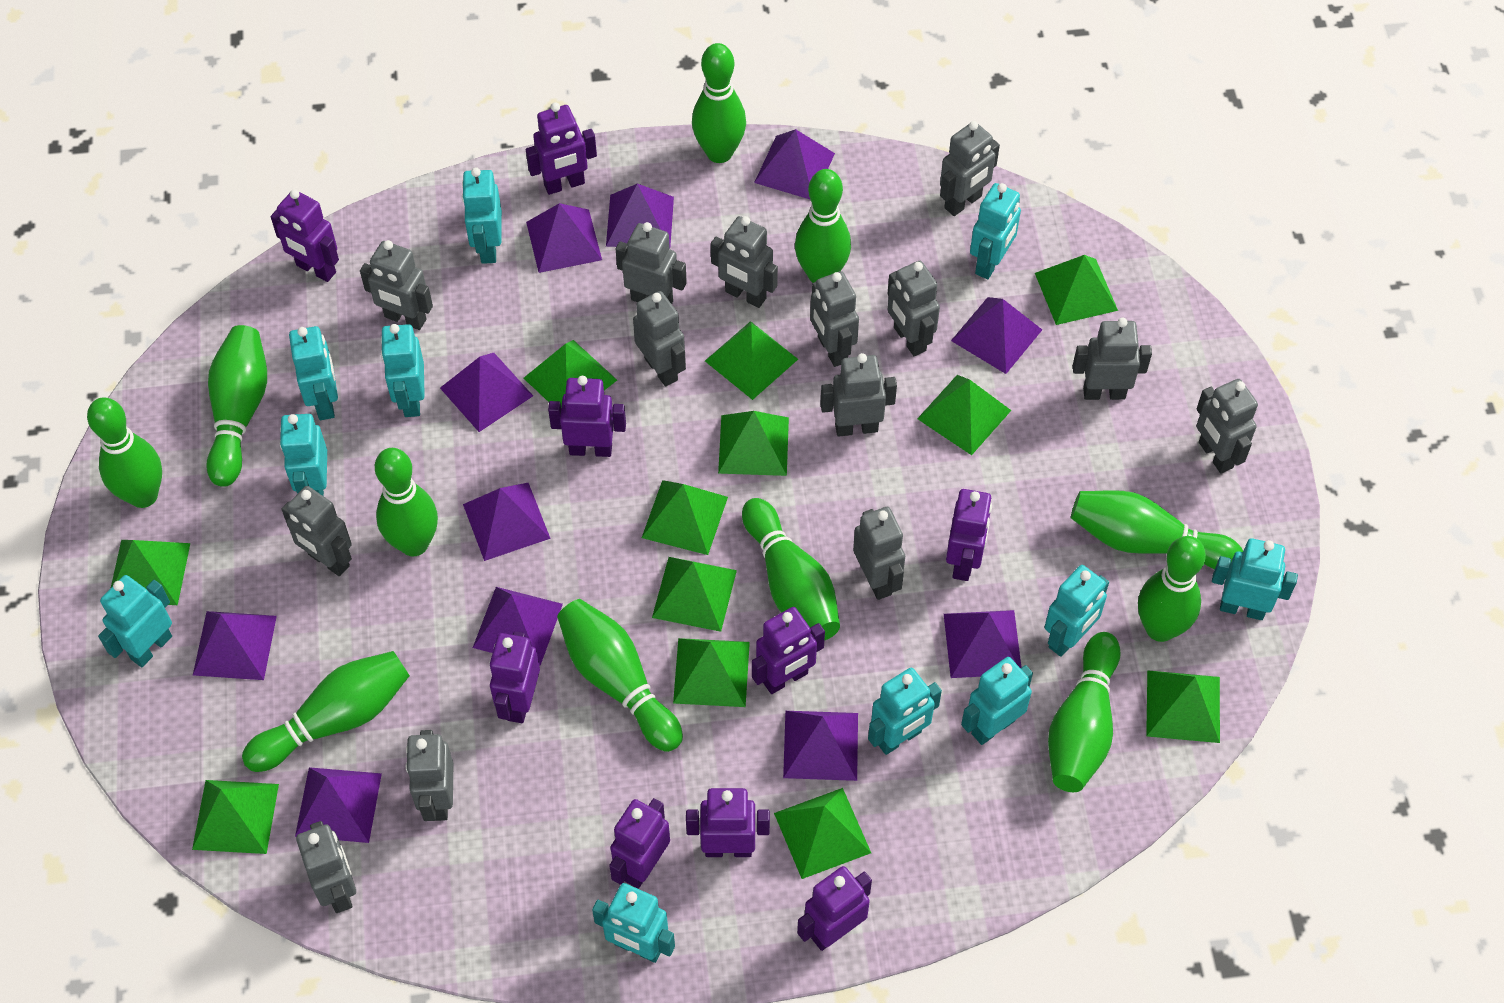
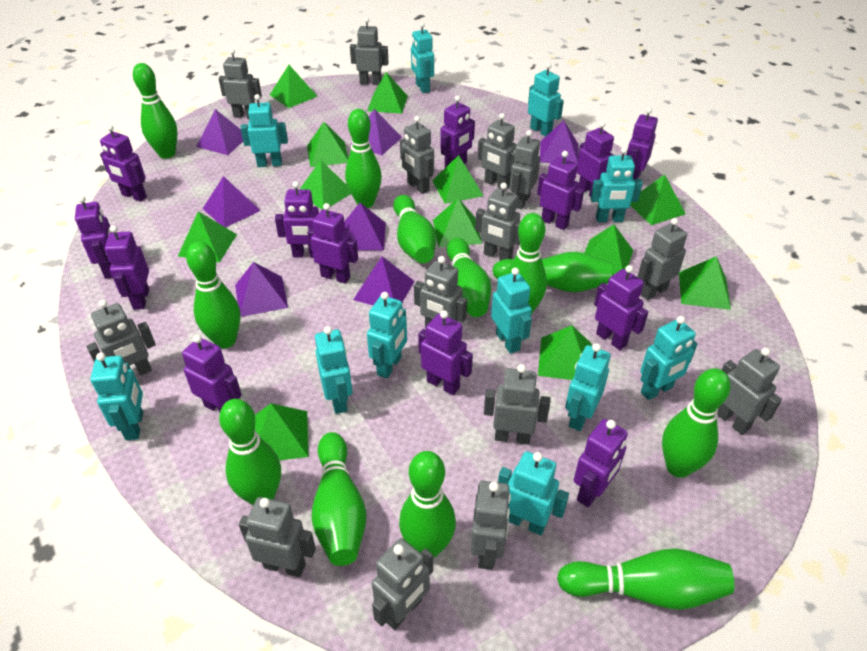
green bowling pin: [87,397,162,508] [207,325,267,487] [242,651,410,772] [375,448,438,557] [557,599,683,752] [692,43,746,163] [742,498,840,641] [795,169,851,283] [1048,632,1121,792] [1071,490,1243,569] [1138,536,1206,642] = 11 -> [133,63,178,159] [186,242,241,349] [219,399,281,505] [312,432,366,566] [345,109,382,208] [393,195,436,263] [399,451,456,558] [447,238,491,317] [492,252,612,292] [506,213,547,315] [557,548,734,610] [662,368,731,478] = 12
purple pyramid: [193,611,277,680] [295,767,382,843] [440,353,533,432] [463,483,551,561] [473,587,563,666] [526,203,602,273] [606,184,674,249] [754,129,835,199] [783,711,858,781] [944,610,1022,678] [951,297,1042,374] = 11 -> [196,109,243,155] [203,176,261,227] [235,262,288,317] [344,203,386,251] [350,109,402,155] [353,257,415,305] [540,121,579,165] = 7
purple robot: [271,189,339,282] [489,631,540,723] [526,102,597,195] [548,376,626,457] [609,798,670,889] [686,788,770,857] [752,607,825,694] [797,866,872,951] [946,489,992,581] = 9 -> [75,196,113,279] [100,125,147,202] [105,225,149,310] [182,335,242,413] [275,181,319,258] [307,203,358,284] [418,310,473,395] [440,96,475,168] [537,151,584,230] [574,419,628,507] [577,121,614,197] [594,265,648,350] [627,108,658,180] = 13

